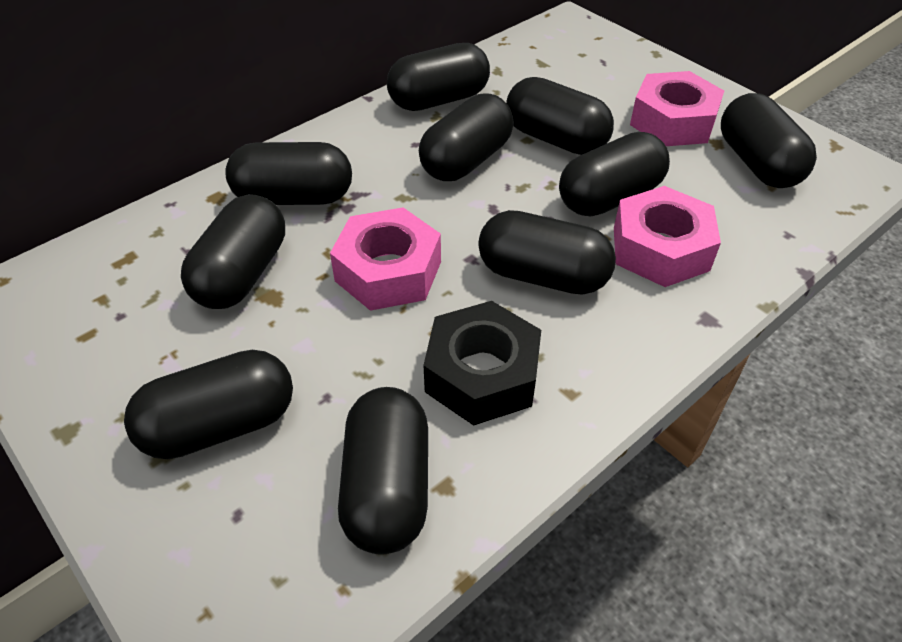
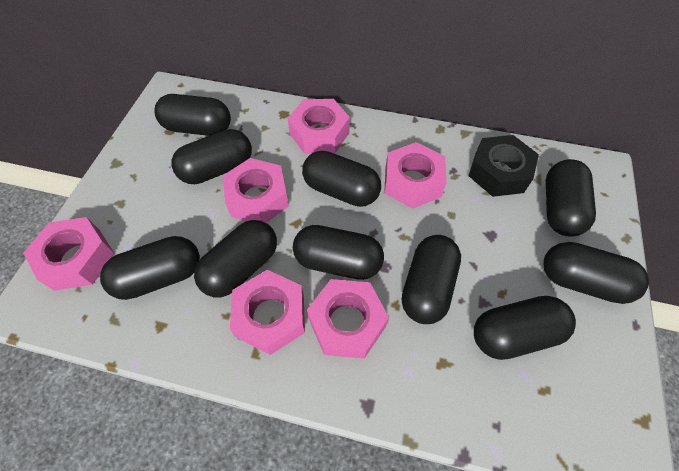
pink nut: [330,207,441,311] [614,186,721,287] [630,71,724,146] = 3 -> [23,217,115,291] [223,158,289,223] [230,270,305,355] [288,99,350,154] [307,279,389,359] [384,142,447,209] = 6

